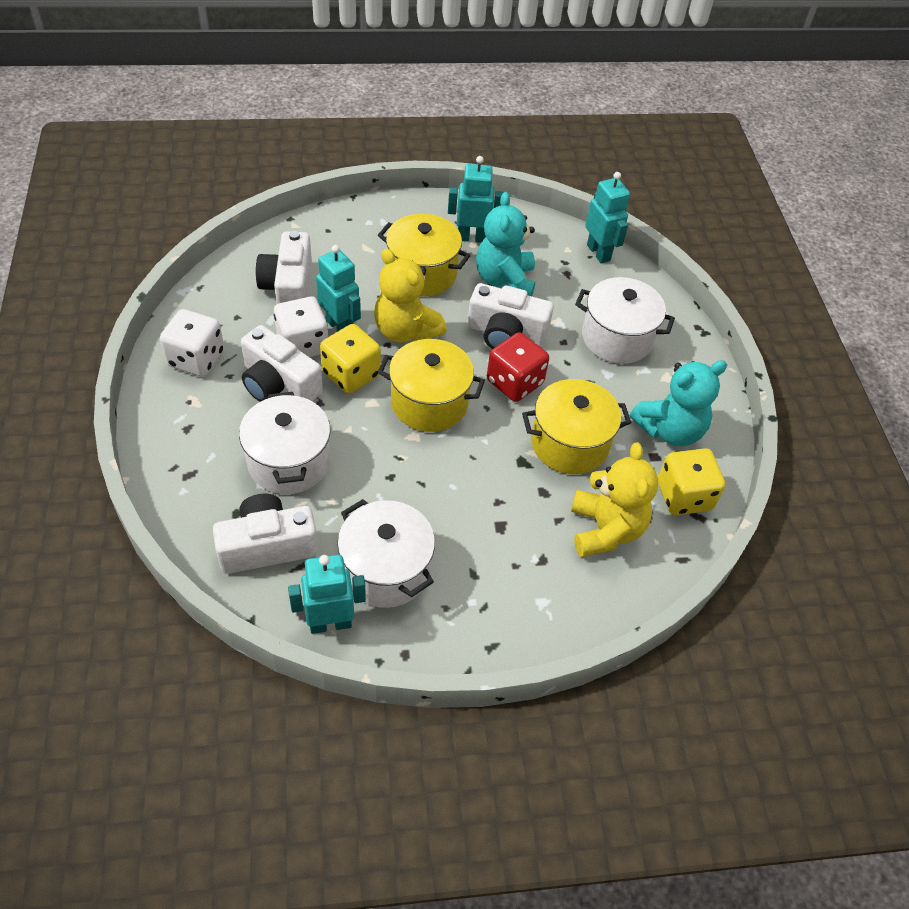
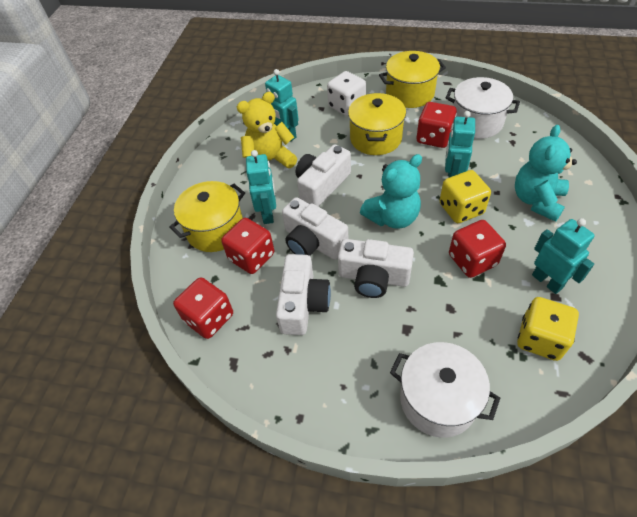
red dice: [487,332,549,402] = 1 -> [173,277,233,339] [221,218,274,274] [417,102,457,148] [449,220,506,278] = 4
white dice: [160,309,224,376] [274,297,328,357] = 2 -> [327,71,366,116] = 1
white pot: [239,392,330,494] [337,499,435,608] [575,277,675,364] = 3 -> [390,342,500,438] [446,77,520,139] = 2
yellow teddy bear: [374,249,447,343] [571,443,658,557] = 2 -> [237,92,297,168] = 1

